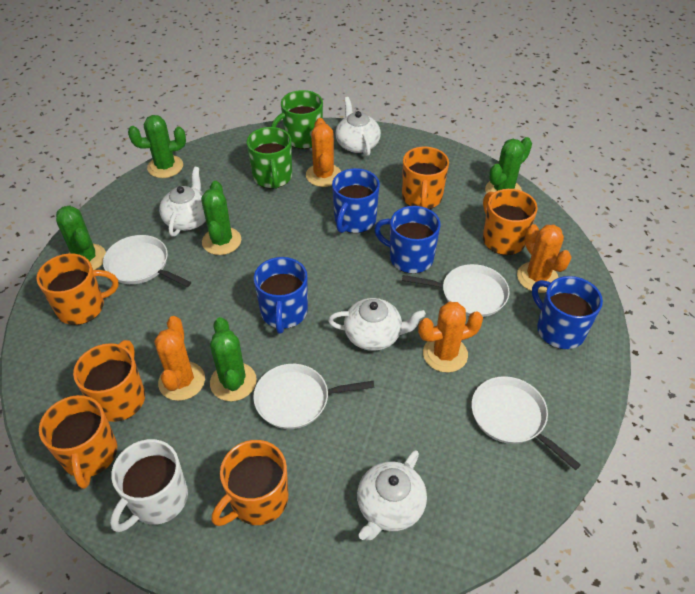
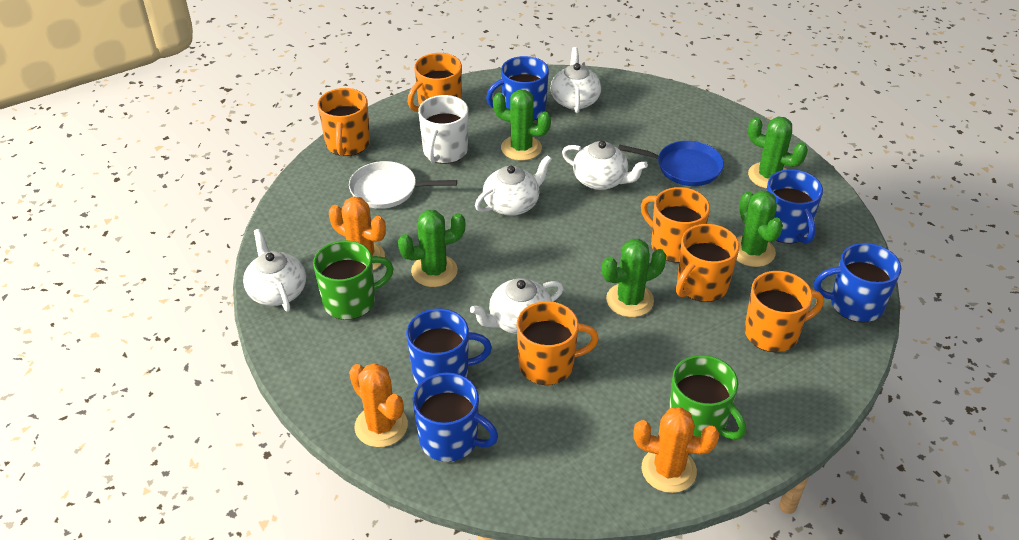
blue mug: [254,257,308,334] [332,168,380,233] [374,206,440,274] [532,276,603,349] = 4 -> [406,309,492,385] [413,372,498,462] [486,56,549,121] [766,169,823,244] [814,243,901,323] = 5
blue pan: none = 0 -> [618,141,724,186] = 1
orange cactus: [154,316,205,401] [306,118,341,187] [418,302,483,373] [517,224,572,293] = 4 -> [329,196,386,270] [349,363,408,447] [633,407,719,493] = 3
white pan: [103,235,191,287] [253,364,374,429] [402,264,510,317] [471,376,581,470] = 4 -> [349,161,457,209] = 1
white teapot: [159,167,206,237] [328,298,426,351] [335,97,381,156] [357,450,427,540] = 4 -> [243,229,306,312] [470,278,564,334] [475,155,552,216] [551,47,601,113] [562,141,648,190] = 5

